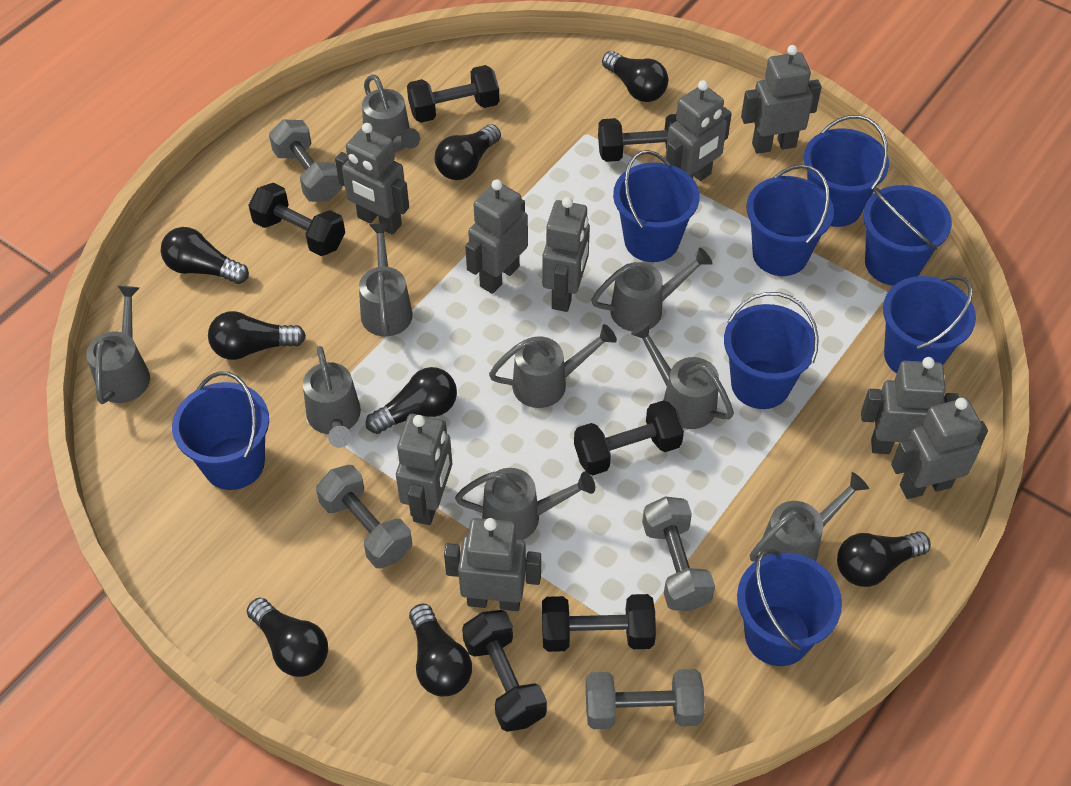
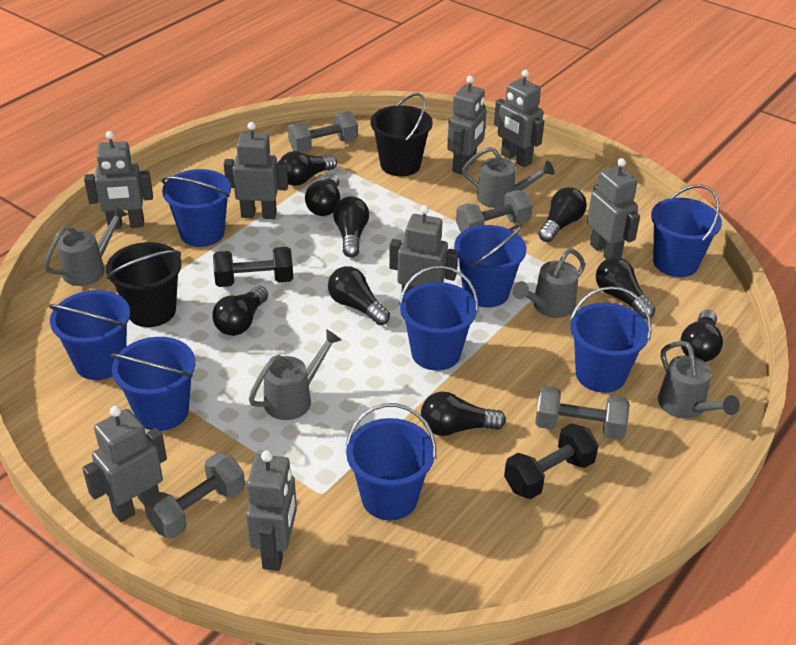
black bucket: none = 0 -> [106,242,182,327] [370,93,433,176] = 2
black dumbbell: [248,183,345,256] [407,65,499,123] [462,610,547,732] [542,594,656,652] [574,400,684,475] [598,114,677,162] = 6 -> [213,247,293,287] [504,423,599,499] = 2
black light bulb: [161,227,249,284] [208,311,306,360] [247,598,328,677] [366,367,457,434] [409,604,472,696] [435,124,501,180] [602,51,668,102] [837,532,930,587] = 8 -> [212,286,268,336] [280,151,337,186] [305,174,340,216] [328,266,390,325] [333,196,369,257] [421,392,506,436] [538,187,587,242] [596,257,655,319] [680,310,723,362] = 9
grey robot: [335,123,409,235] [396,414,452,525] [444,518,541,611] [465,179,528,294] [542,197,590,312] [665,80,732,181] [741,45,822,154] [861,357,959,454] [891,398,988,499] = 9 -> [82,406,167,522] [84,131,153,229] [224,122,288,219] [246,450,297,571] [389,205,458,295] [447,76,487,175] [494,70,544,167] [587,158,640,259] = 8
grey watering can: [86,286,150,404] [303,346,361,448] [359,223,413,336] [362,74,420,153] [455,468,595,540] [489,324,617,408] [591,247,712,332] [631,322,734,429] [750,472,869,562] = 9 -> [44,206,128,286] [249,329,341,420] [462,147,554,208] [513,249,585,318] [658,341,740,419] = 5

